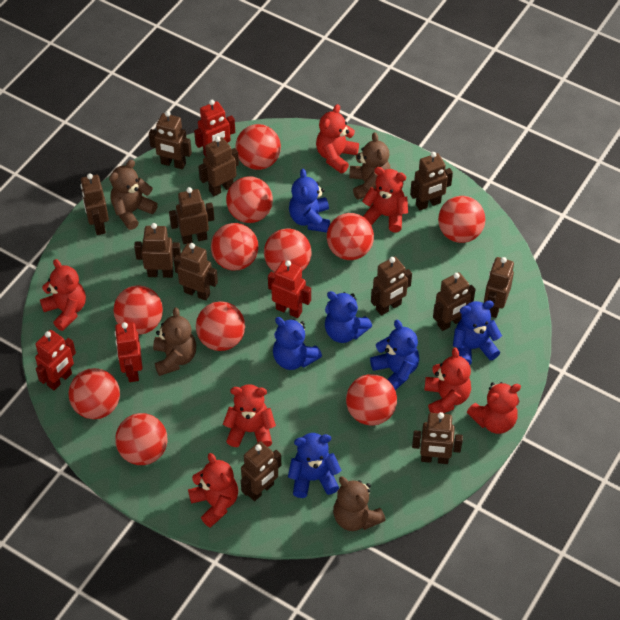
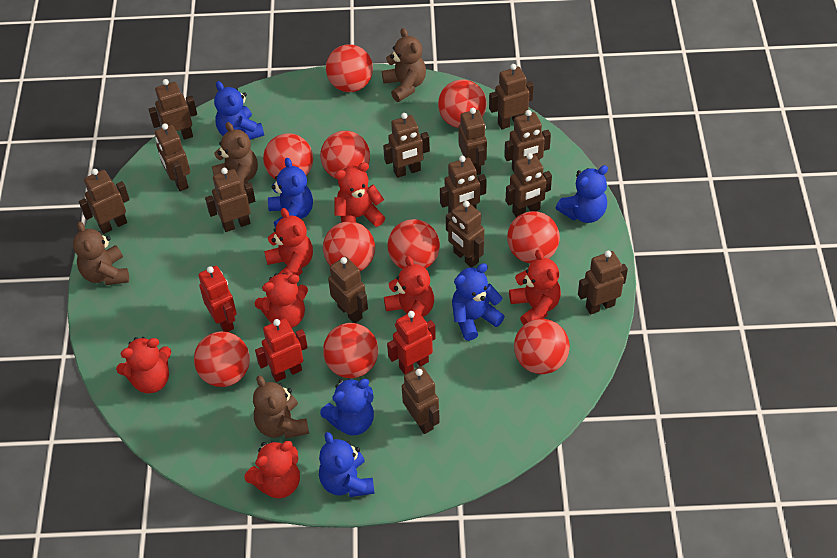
brown robot: [80,174,109,235] [134,223,181,278] [149,111,192,169] [169,187,215,244] [174,243,218,301] [198,136,239,196] [241,441,281,501] [371,257,412,316] [410,152,453,210] [412,412,463,464] [433,272,475,331] [484,257,514,318] = 12 -> [79,169,130,234] [148,79,197,140] [155,123,190,191] [205,168,255,232] [328,256,368,323] [383,113,430,178] [402,366,440,434] [440,156,487,213] [446,201,484,268] [459,108,487,175] [489,64,534,129] [504,110,551,174] [506,153,552,217] [578,251,628,315] = 14
red ball: [68,368,120,419] [114,285,163,335] [115,413,167,465] [196,301,245,351] [211,223,259,271] [226,176,273,223] [235,124,281,170] [264,228,312,272] [327,213,374,260] [346,374,397,426] [438,196,485,243] = 11 -> [194,331,250,387] [263,133,313,180] [320,131,370,178] [323,221,375,271] [323,323,378,378] [326,44,373,92] [387,219,440,269] [438,79,486,128] [507,211,560,264] [514,319,570,374] = 10
red robot: [35,330,76,390] [115,322,143,382] [194,100,235,157] [268,260,311,318] = 4 -> [199,266,237,332] [255,318,308,382] [387,310,436,375] = 3

